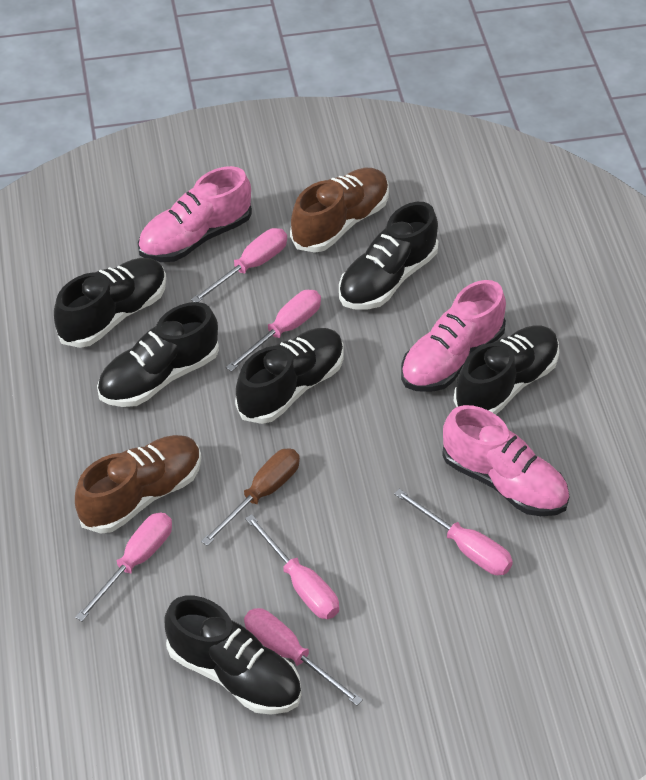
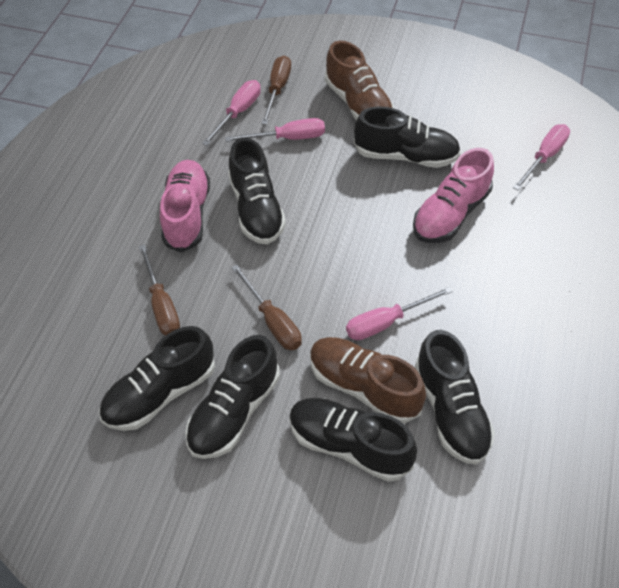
brown screwdriver: [201,448,300,546] = 1 -> [139,244,180,336] [231,265,302,350] [261,56,291,125] = 3
pink screwdriver: [75,512,172,621] [191,228,287,302] [226,290,321,372] [244,608,363,706] [245,514,339,619] [394,489,513,575] = 6 -> [202,80,261,146] [225,118,325,142] [346,287,452,340] [513,124,570,190] = 4
pink shoe: [138,166,252,262] [401,280,506,392] [442,405,569,516] = 3 -> [160,160,210,252] [413,148,494,243] = 2

